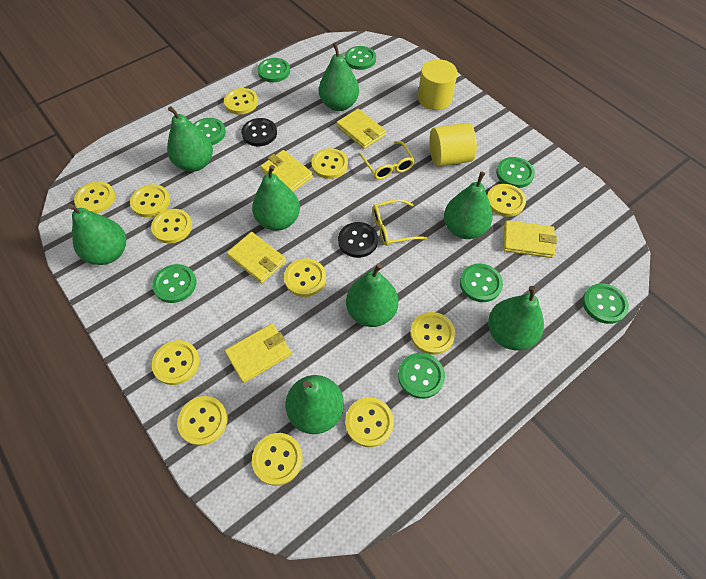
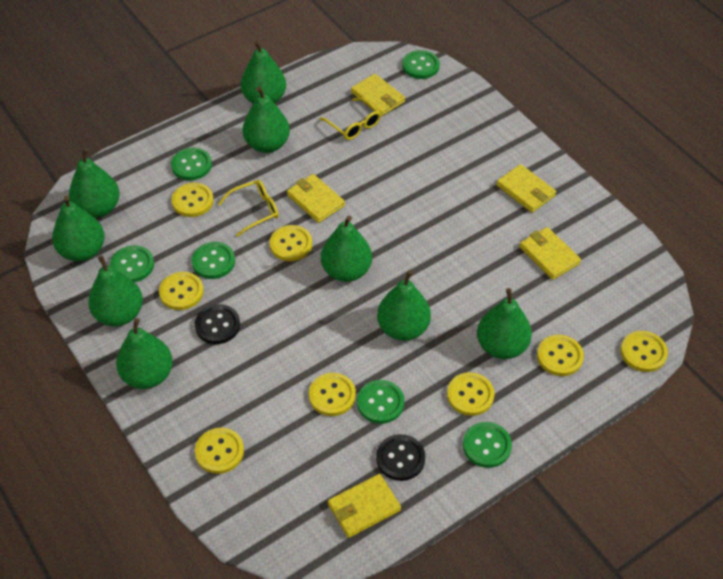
green button: [152,264,196,303] [194,118,226,145] [258,58,290,82] [345,46,376,70] [398,353,445,399] [460,263,503,302] [496,157,535,188] [582,283,629,324] = 8 -> [110,245,154,282] [171,147,212,180] [192,242,235,279] [357,380,404,424] [402,50,440,79] [463,422,512,468] = 6
green pear: [68,204,126,265] [167,106,213,172] [252,165,300,231] [285,375,344,434] [319,42,359,111] [346,263,398,327] [444,171,493,239] [488,286,544,350] = 8 -> [52,196,105,262] [69,148,120,218] [88,256,143,326] [116,318,173,389] [241,41,286,104] [242,87,290,153] [321,216,372,282] [377,270,431,341] [477,288,532,359] = 9
yellow button: [74,181,115,214] [130,184,170,217] [151,209,192,243] [152,340,200,385] [177,396,227,446] [224,88,258,114] [252,433,303,486] [284,258,326,297] [311,148,348,179] [345,398,394,447] [410,312,455,355] [487,184,526,217] = 12 -> [159,272,204,310] [172,183,214,217] [195,428,244,474] [270,225,312,261] [309,373,356,416] [447,372,495,416] [537,335,584,376] [621,331,668,372] = 8
yellow cylinder: [418,59,457,110] [429,123,477,167] = 2 -> none = 0

